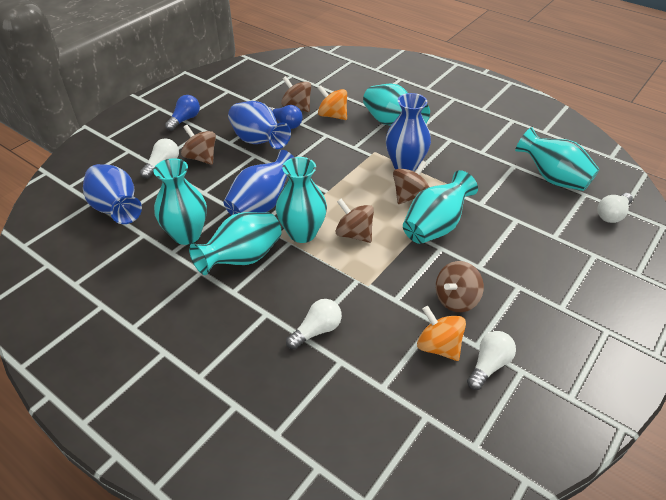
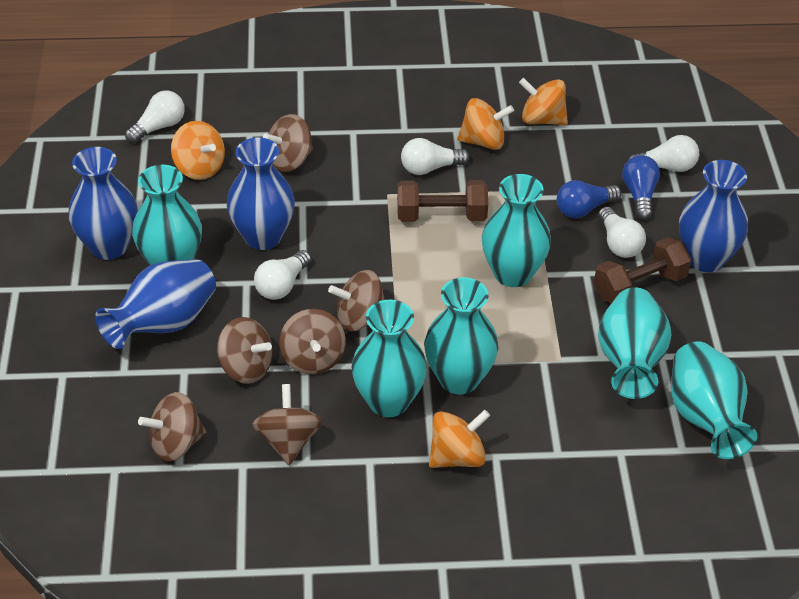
brown dumbbell: none = 0 -> [397,180,488,222] [594,237,692,303] = 2
brown spinning top: [181,125,216,165] [281,76,311,112] [335,199,374,243] [393,160,429,204] [436,261,484,312] = 5 -> [138,392,206,462] [217,317,273,384] [253,384,322,465] [263,114,313,172] [279,309,345,374] [328,270,385,331] = 6
orange spinning top: [318,85,347,120] [417,306,466,361] = 2 -> [171,121,225,180] [429,410,490,468] [457,98,514,150] [519,78,568,125] = 4
white light bulb: [140,138,179,179] [286,299,342,349] [467,331,516,390] [597,193,633,223] = 4 -> [125,91,185,143] [254,250,311,300] [401,138,469,175] [598,207,646,258] [628,135,699,172] = 5

